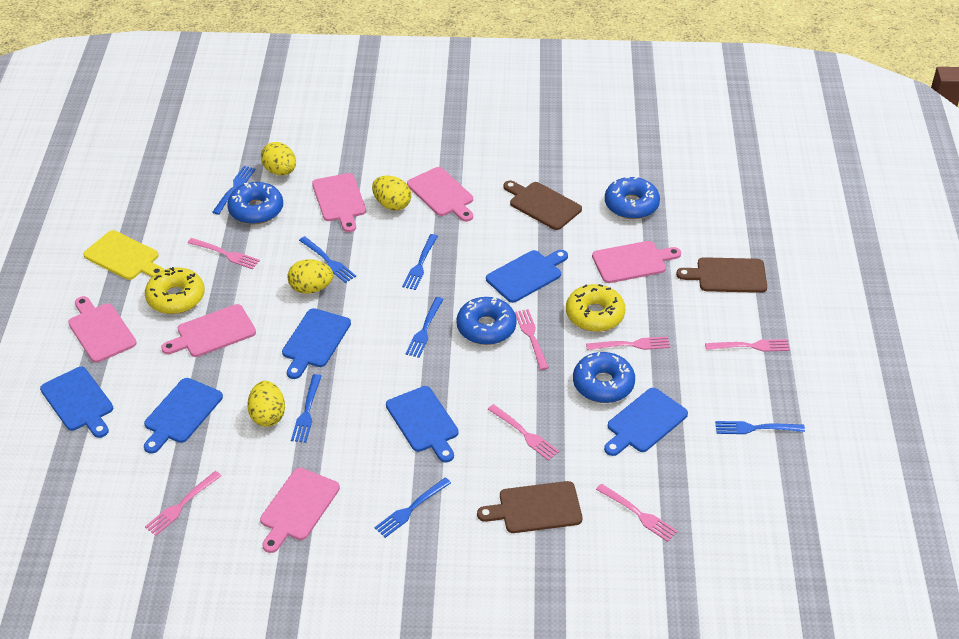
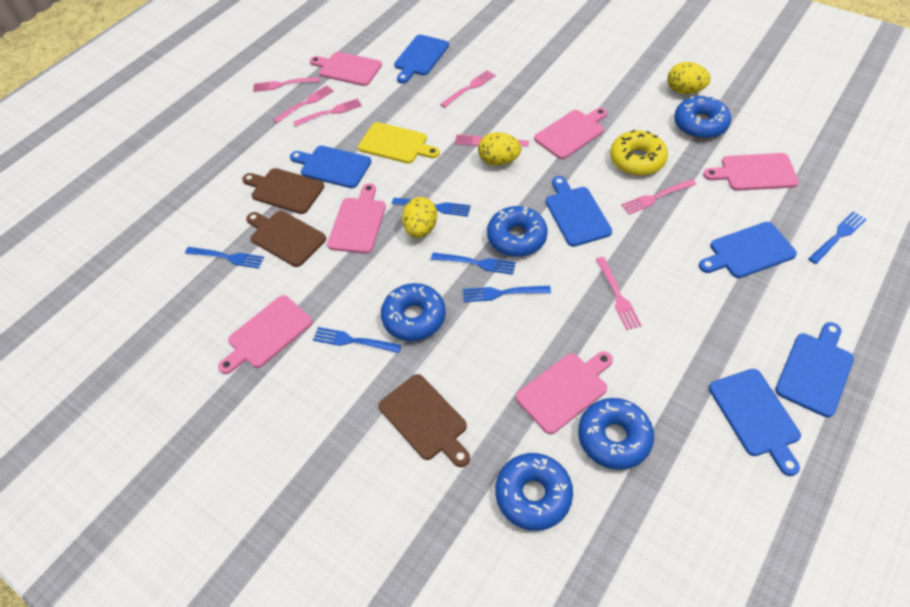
blue donut: [227,182,283,224] [456,297,517,345] [573,352,635,403] [605,177,660,219] = 4 -> [381,283,446,341] [487,206,548,257] [495,453,573,531] [578,398,654,470] [674,95,731,139] = 5
blue fork: [212,166,256,215] [291,374,322,443] [299,236,356,283] [374,478,451,538] [402,234,438,290] [405,297,444,358] [715,421,805,434] = 7 -> [185,247,264,269] [313,327,401,353] [392,198,471,217] [431,253,516,275] [463,286,551,302] [808,211,867,264] = 6
yellow donut: [145,267,205,314] [566,284,625,332] = 2 -> [610,130,668,176] = 1
yellow egg: [247,381,285,427] [261,142,296,175] [288,259,333,294] [372,176,411,210] = 4 -> [402,197,437,238] [478,132,522,166] [667,62,710,94] = 3

